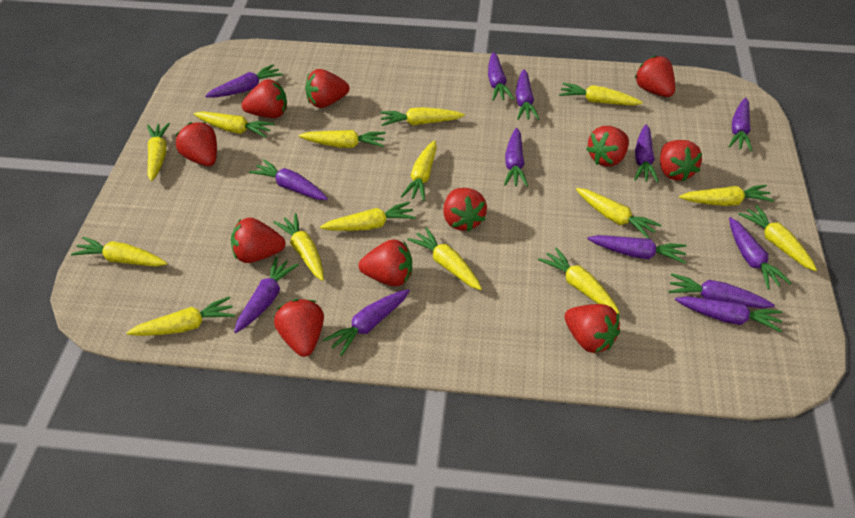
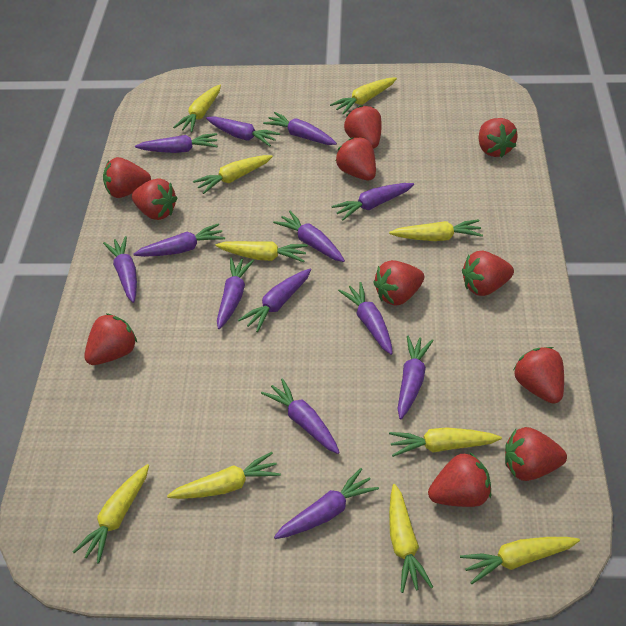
yellow carrot: [71,237,167,267] [126,296,235,336] [147,123,170,181] [194,112,275,138] [273,213,324,281] [299,130,386,148] [320,202,416,231] [380,107,465,126] [401,140,437,201] [407,227,482,290] [538,247,620,314] [559,83,643,105] [576,188,661,239] [679,185,774,206] [738,205,817,271] = 15 -> [73,464,149,564] [167,452,281,499] [173,85,221,132] [193,155,273,194] [215,241,308,262] [330,77,397,115] [389,219,483,241] [389,427,502,457] [389,484,433,593] [460,537,580,584] = 10

